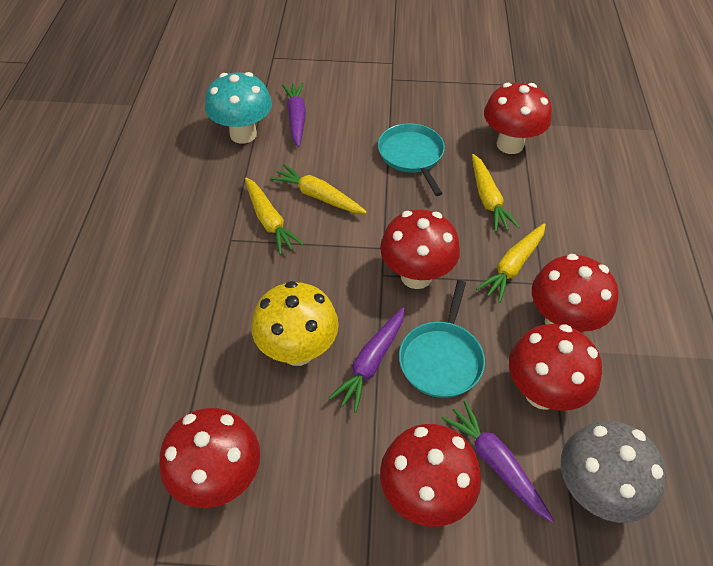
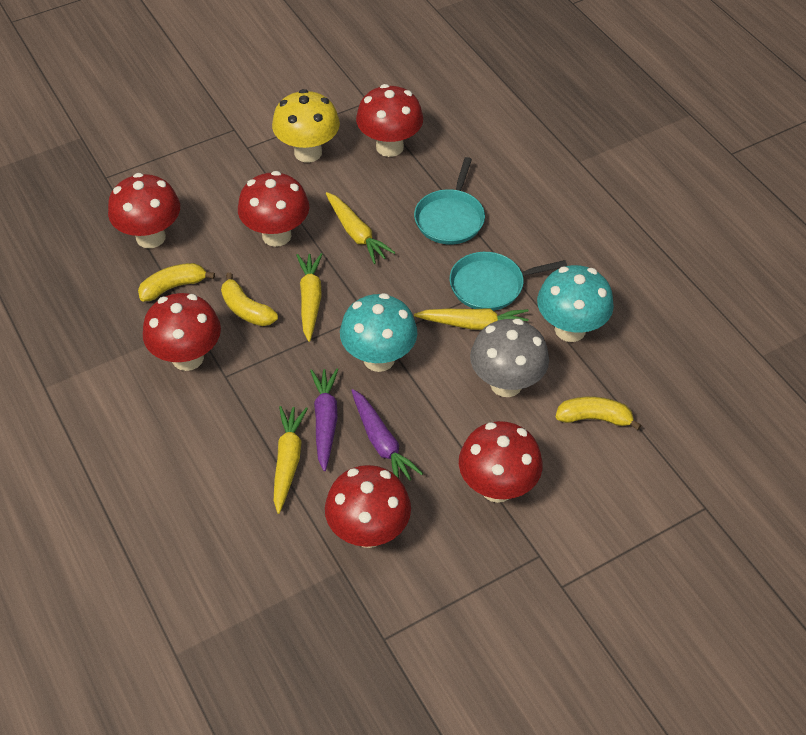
purple carrot: [282,83,306,147] [329,307,405,413] [442,400,554,522] = 3 -> [310,369,338,471] [351,389,423,481] = 2
turquoise mushroom: [205,72,272,144] = 1 -> [340,293,417,372] [537,265,614,342] = 2
yellow banana: none = 0 -> [138,263,215,302] [221,273,278,326] [556,396,642,430] = 3

